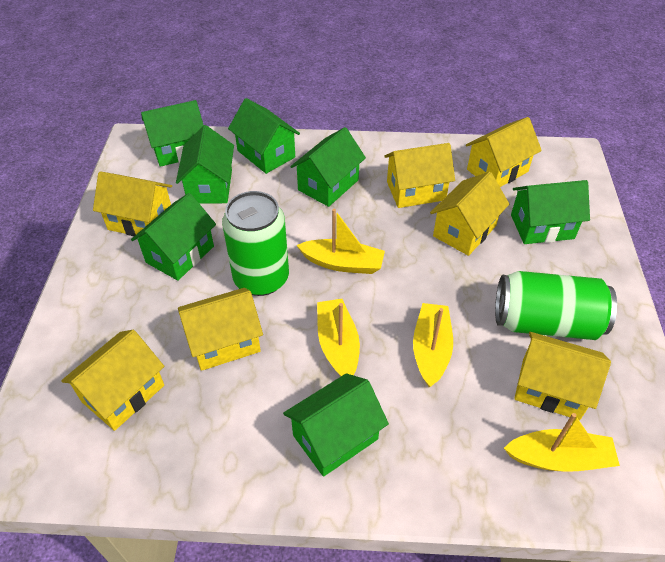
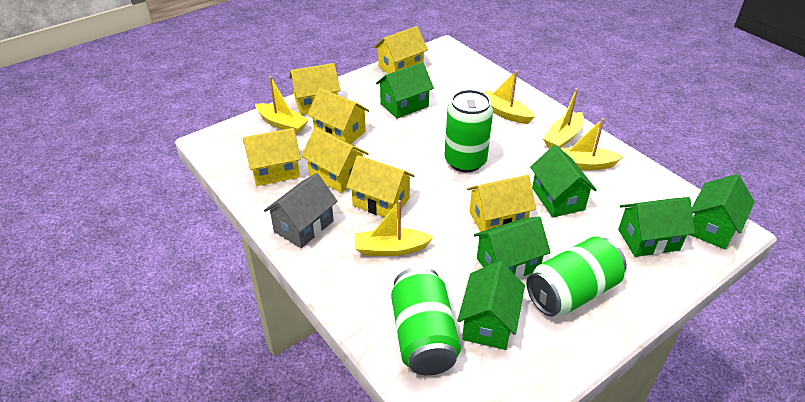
green can: [222,191,289,296] [495,271,617,340] = 2 -> [391,267,461,375] [445,90,493,172] [527,236,627,317] = 3
green house: [131,193,216,281] [141,100,204,167] [176,125,234,204] [228,98,300,174] [283,373,389,477] [290,127,366,207] [511,180,590,244] = 7 -> [376,62,434,119] [458,261,525,350] [474,217,551,279] [530,145,597,217] [618,197,695,257] [690,174,755,250] = 6
grey house: none = 0 -> [264,173,337,248] = 1
yellow boat: [296,209,385,274] [317,299,360,376] [413,303,453,387] [504,413,620,472] = 4 -> [255,76,309,134] [355,200,433,256] [484,70,535,124] [543,88,584,148] [560,118,624,171] = 5

